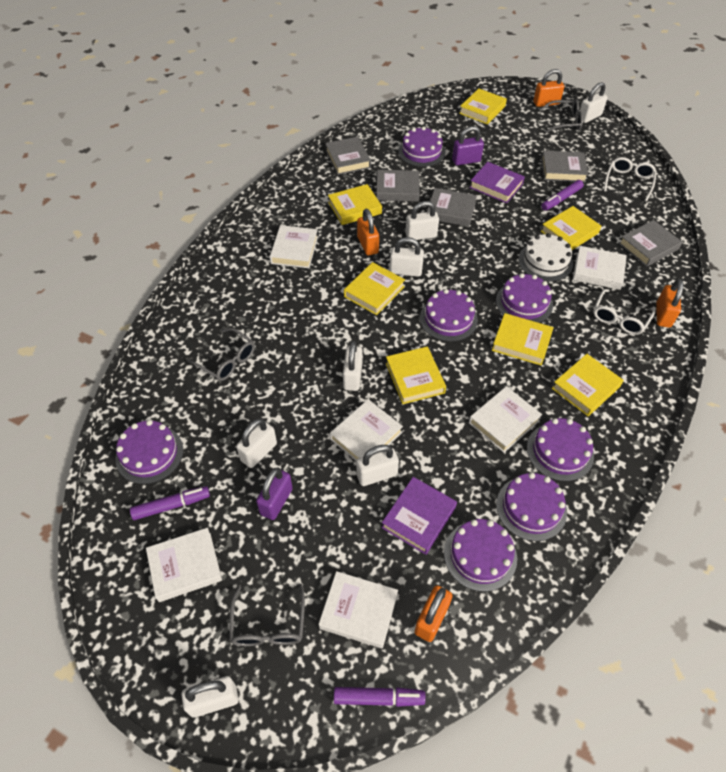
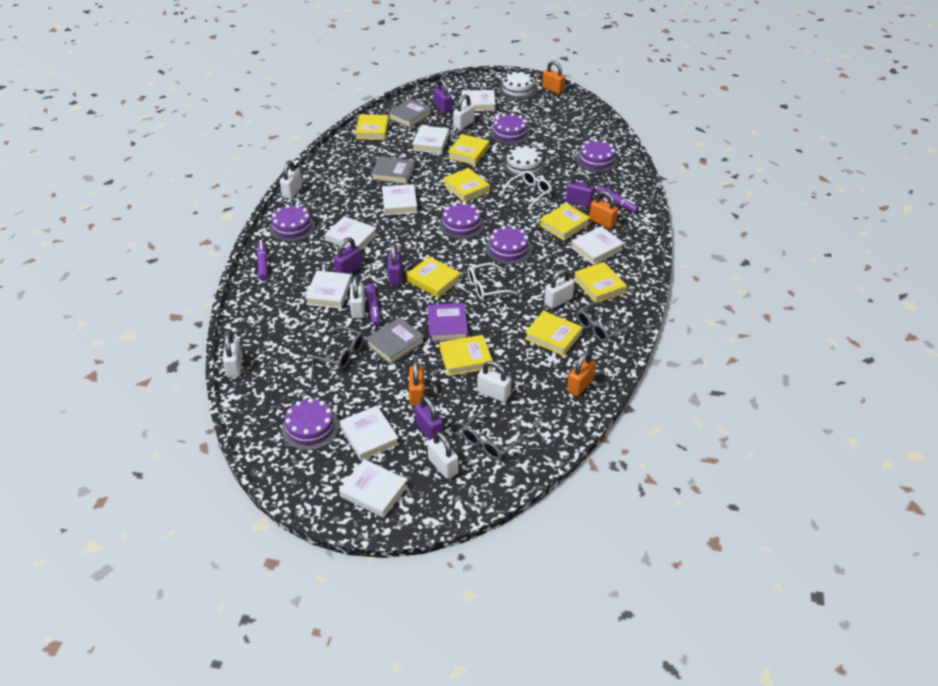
grey book: [325,137,371,175] [376,170,420,202] [427,188,477,227] [541,151,588,182] [619,220,682,267] = 5 -> [366,317,425,365] [371,156,415,185] [388,99,431,128] = 3
purple book: [382,477,457,555] [469,162,525,203] = 2 -> [428,303,468,342] = 1
purple cake: [115,420,183,484] [398,127,445,167] [420,289,478,342] [444,519,517,592] [496,273,553,323] [496,473,567,541] [527,418,594,481] = 7 -> [269,204,316,242] [282,398,340,450] [439,202,485,239] [485,226,532,264] [490,113,530,145] [576,139,618,172] = 6
purple padlock: [256,467,293,520] [452,126,484,165] = 2 -> [333,237,362,274] [388,243,402,285] [415,396,443,440] [434,79,452,114] [566,172,594,207] = 5
white book: [146,528,222,602] [270,225,318,268] [319,571,398,649] [330,399,403,461] [469,386,542,453] [573,246,627,290] = 6 -> [305,271,352,309] [325,216,377,250] [339,406,399,461] [339,459,408,518] [382,184,417,215] [412,125,449,154] [461,90,495,111] [571,226,624,265] = 8
white cake: [519,233,573,281] = 1 -> [499,70,537,99] [503,144,545,178] = 2
yellow book: [328,184,382,225] [344,262,405,315] [386,346,446,404] [459,88,507,124] [492,313,554,366] [541,206,601,250] [552,354,624,416] = 7 -> [355,114,389,140] [406,256,461,298] [439,335,493,376] [443,168,490,202] [448,134,489,165] [525,311,582,356] [539,203,591,241] [574,262,627,302] = 8

